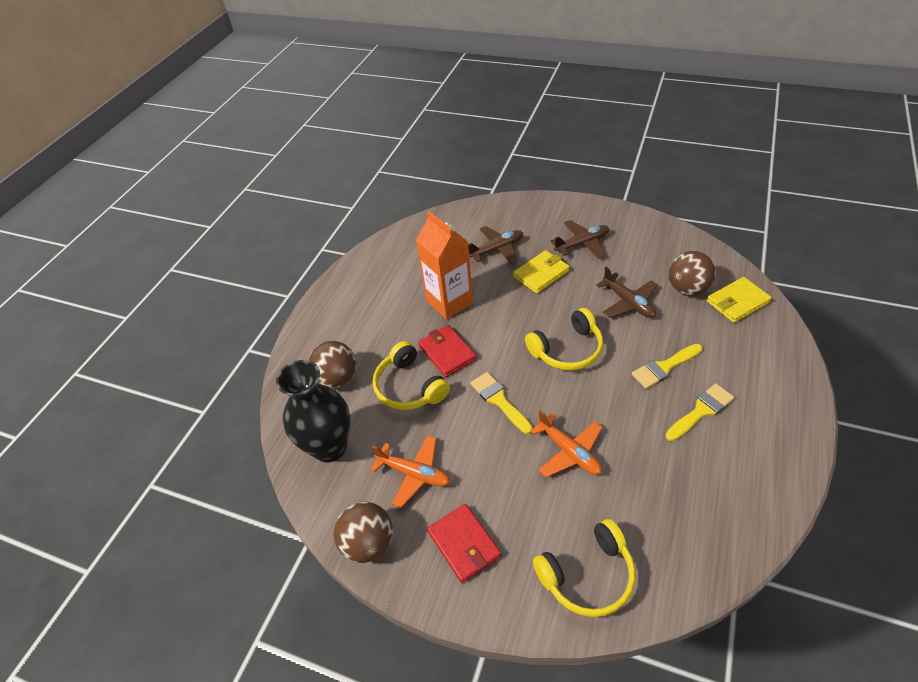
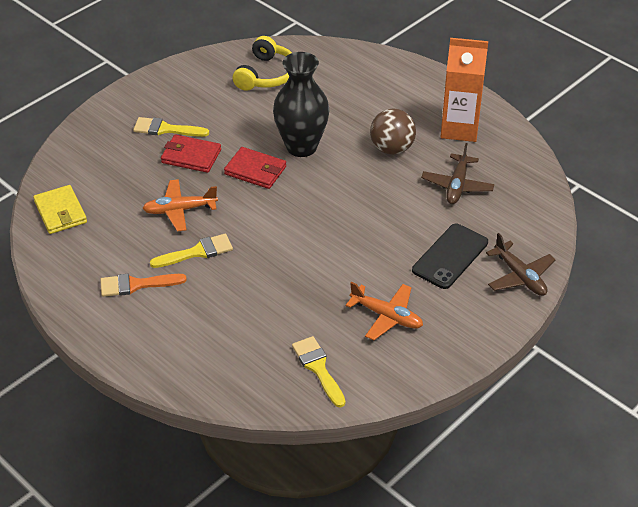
black phone: none = 0 -> [412,224,488,289] = 1
brown ball: [308,341,356,388] [334,502,393,563] [668,251,716,296] = 3 -> [370,108,416,155] = 1
brown plane: [468,226,523,264] [550,220,609,259] [596,267,658,318] = 3 -> [421,143,494,204] [486,233,556,296] = 2
orange brush: none = 0 -> [100,274,187,297] = 1
yellow headphones: [373,341,450,410] [525,308,603,370] [533,519,636,617] = 3 -> [233,36,292,91] = 1
yellow wallet: [513,250,570,293] [707,277,772,323] = 2 -> [33,185,87,234] = 1

